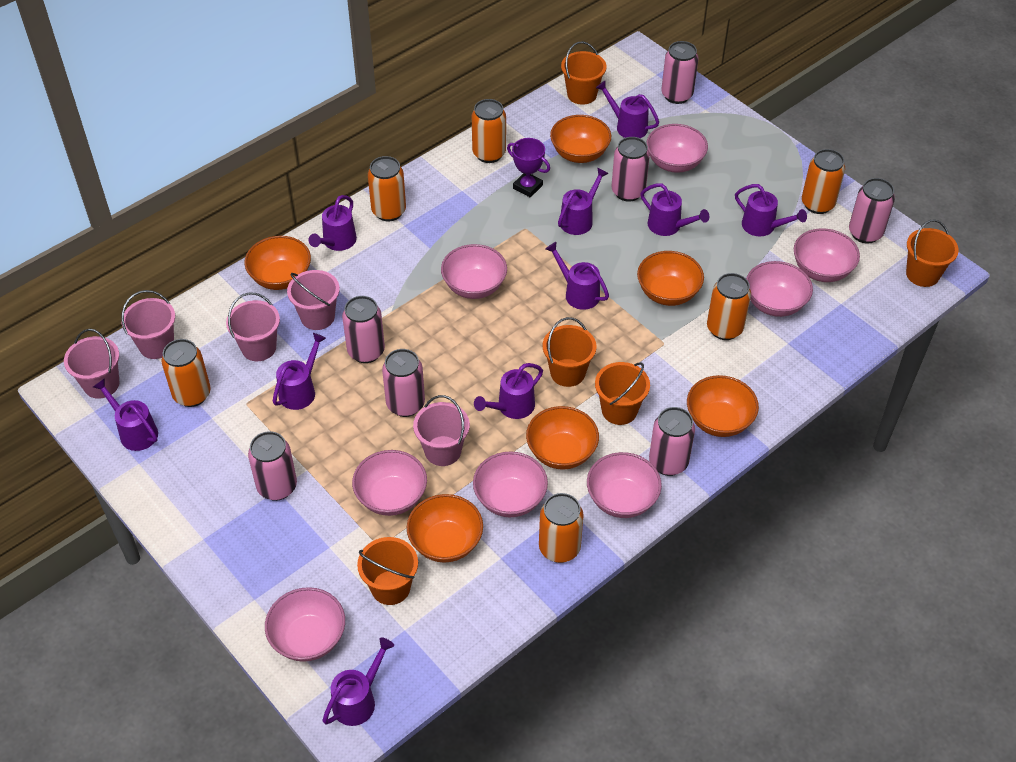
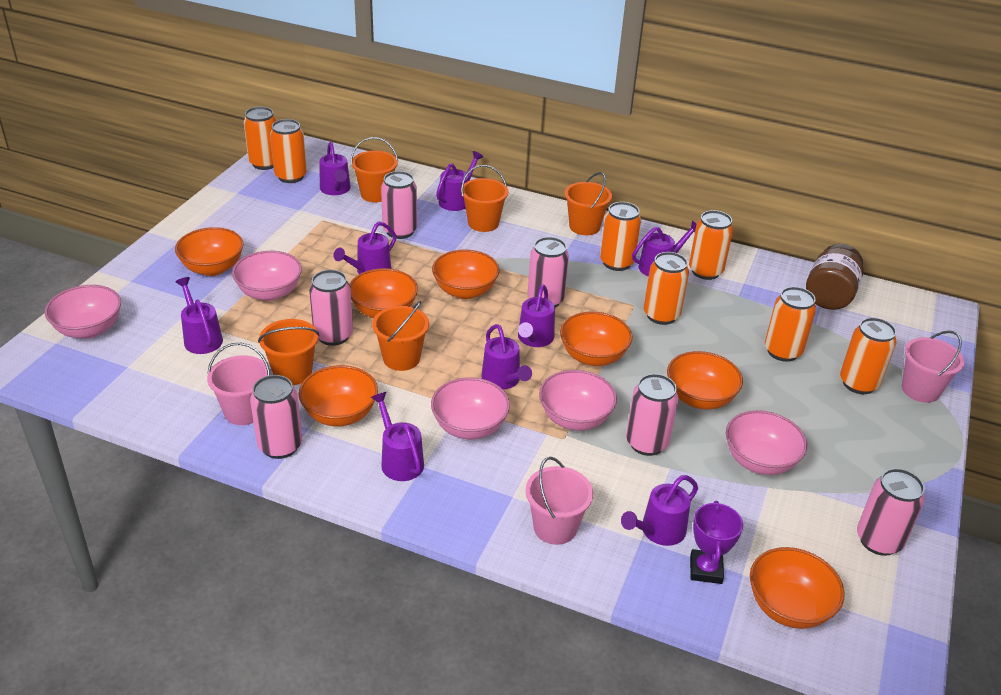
brown jar: none = 0 -> [806,244,863,310] = 1
orange bowl: [244,236,311,290] [407,494,483,563] [526,406,599,470] [550,115,611,163] [637,251,704,306] [687,375,759,437] = 6 -> [175,227,244,276] [299,365,378,426] [349,268,418,318] [432,249,499,299] [560,312,632,366] [667,351,743,409] [750,547,845,629] = 7
orange can: [162,339,211,407] [368,156,406,221] [472,99,506,163] [539,493,584,563] [707,273,751,340] [802,149,845,214] = 6 -> [244,107,277,170] [270,119,307,183] [600,202,641,271] [644,252,689,325] [689,210,733,280] [765,287,816,362] [840,317,896,394] = 7
pink bowl: [265,587,345,662] [352,450,427,516] [441,244,507,299] [473,452,548,517] [587,452,662,518] [647,124,708,173] [746,261,813,317] [794,228,860,282] = 8 -> [45,285,121,339] [232,251,302,301] [431,378,510,439] [539,370,617,431] [726,410,807,475] = 5
pink bucket: [64,329,119,399] [121,290,175,359] [226,292,280,361] [287,270,340,330] [413,395,470,466] = 5 -> [207,343,270,425] [525,457,593,545] [902,331,965,403] = 3
pink can: [248,431,297,501] [342,296,385,363] [382,349,425,417] [611,137,650,202] [649,407,695,476] [661,41,698,104] [849,178,895,244] = 7 -> [250,375,302,459] [309,270,353,346] [381,171,417,239] [528,237,569,307] [626,374,678,456] [857,468,925,556] = 6
purple watering can: [93,378,158,451] [273,333,326,410] [309,195,357,251] [322,637,394,726] [474,363,543,419] [546,242,609,310] [558,168,609,235] [596,81,659,138] [640,183,709,236] [735,184,807,237] = 10 -> [176,277,223,354] [319,142,351,195] [333,221,397,274] [371,392,424,481] [436,151,483,211] [481,324,532,390] [518,285,555,347] [621,475,698,546] [632,220,696,277] = 9

